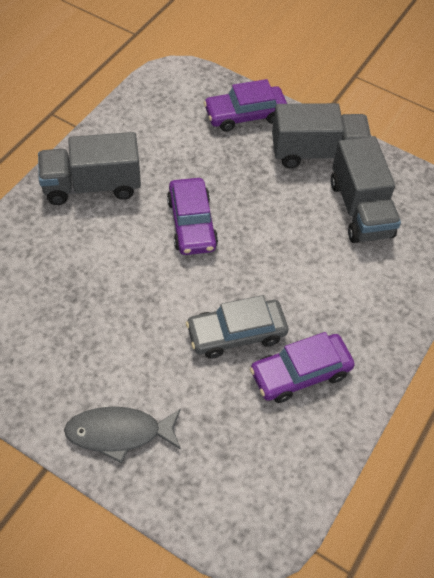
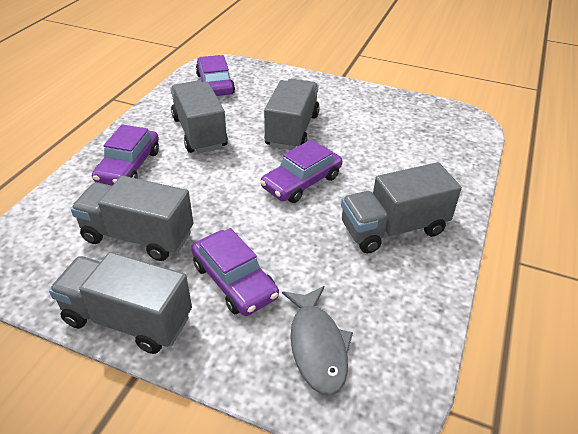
grey car: [186,295,288,359] = 1 -> none = 0
grey truck: [38,132,141,205] [272,103,371,169] [331,136,401,243] = 3 -> [49,252,192,354] [71,176,193,261] [170,80,228,153] [264,79,320,150] [341,162,462,253] = 5
purple car: [167,178,218,255] [204,79,287,132] [250,332,355,403] = 3 -> [92,124,159,186] [191,228,279,316] [196,55,235,96] [260,139,342,203] = 4

